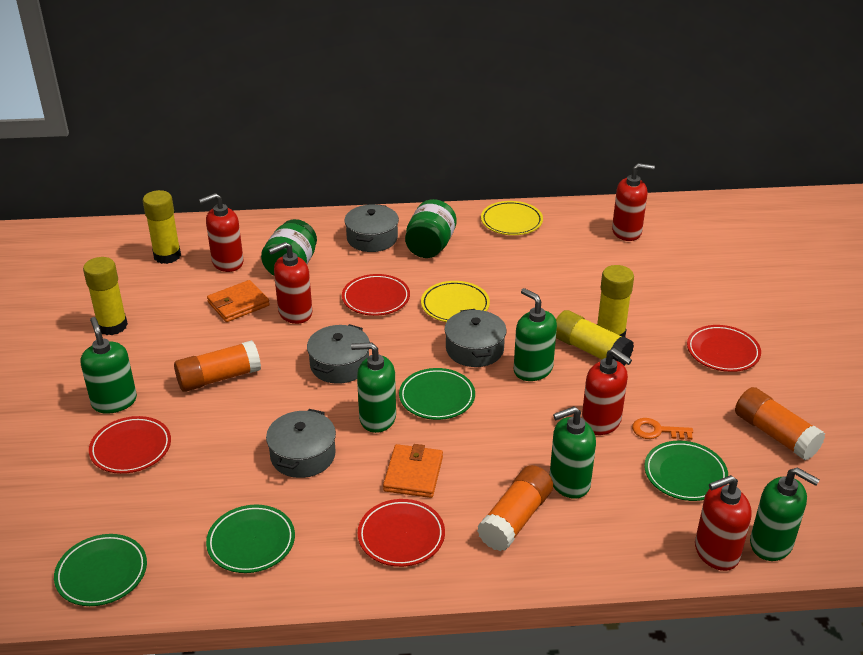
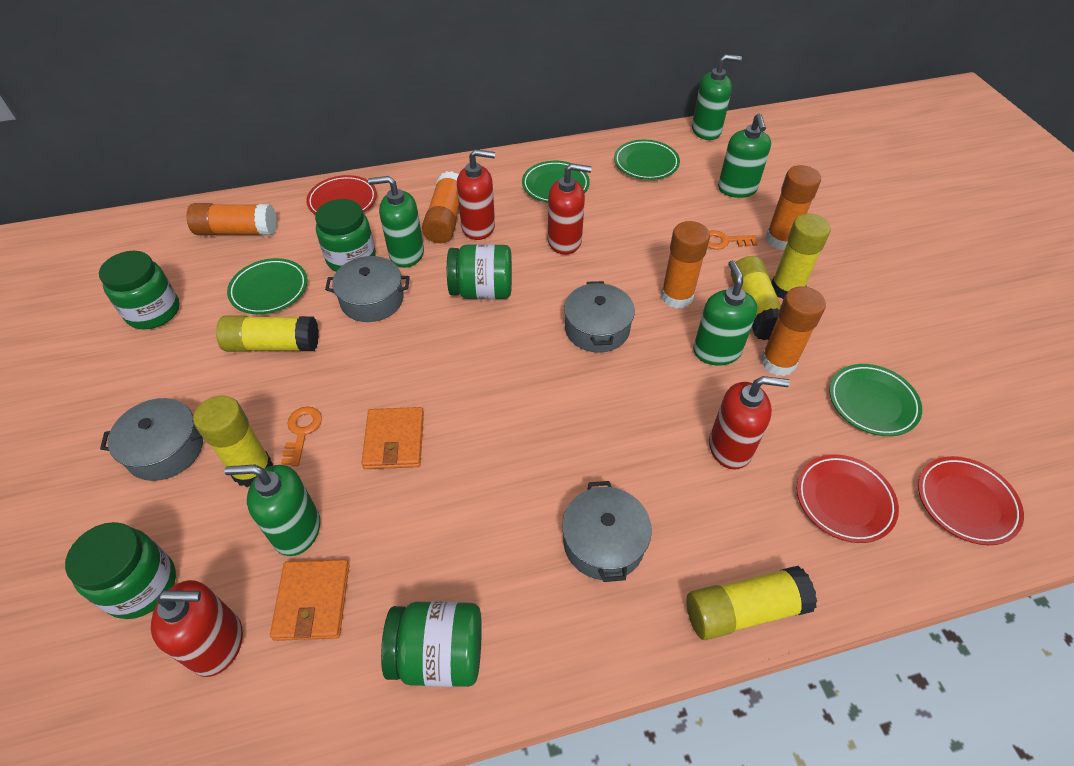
green jar: [261,219,317,276] [405,199,457,258] = 2 -> [65,522,176,619] [99,251,180,329] [315,199,376,272] [381,601,482,687] [447,244,512,299] = 5
orange glue stick: [174,340,261,392] [477,465,553,551] [735,387,825,460] = 3 -> [186,203,277,235] [422,171,459,243] [661,221,710,308] [761,286,826,376] [766,165,821,250] = 5
orange key: [632,418,693,440] = 1 -> [281,406,322,466] [708,230,758,250] = 2
red plate: [89,416,171,474] [342,274,410,316] [358,499,445,567] [687,325,761,372] = 4 -> [306,175,377,214] [797,454,899,543] [918,456,1024,545] = 3
red soap dispenser: [199,193,244,272] [269,242,312,324] [582,348,632,435] [612,163,655,241] [695,475,752,571] = 5 -> [151,580,243,677] [457,149,495,240] [548,163,592,255] [709,376,790,470] = 4
yellow glue stick: [83,257,128,335] [143,190,181,264] [556,310,634,366] [597,265,634,337] = 4 -> [193,395,273,487] [216,315,319,352] [686,566,817,640] [731,256,781,340] [771,213,831,300] = 5
yellow plate: [421,281,490,322] [481,201,543,235] = 2 -> none = 0

